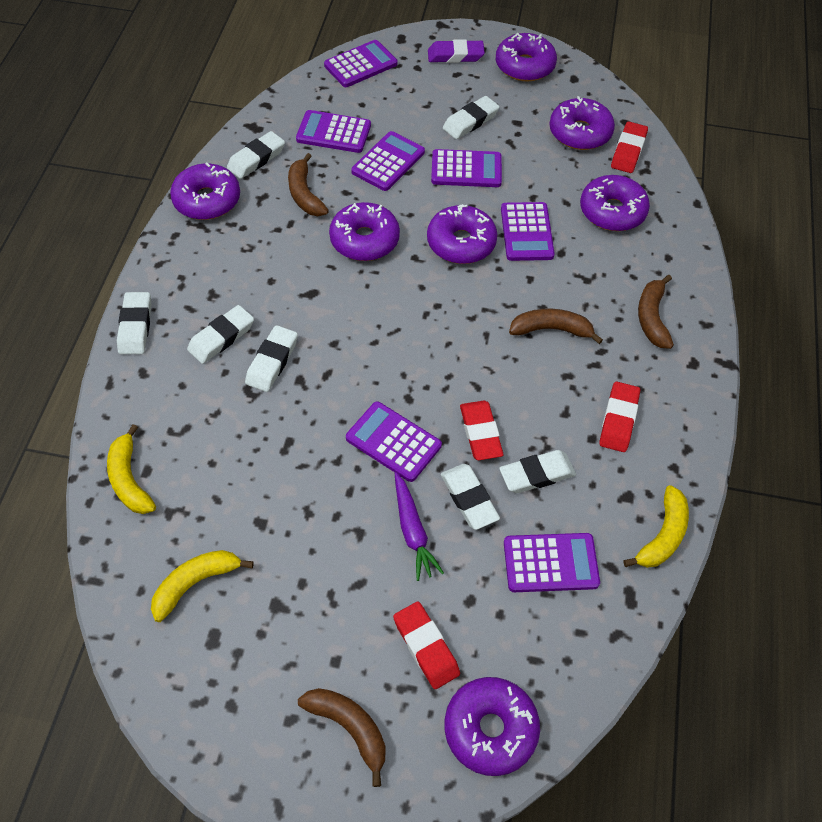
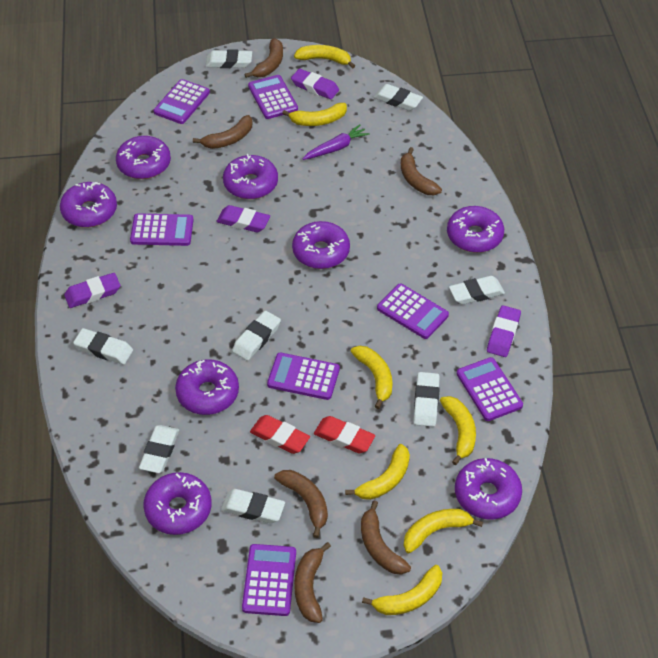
brown banana: [288,153,329,216] [298,688,386,787] [509,309,603,344] [638,275,674,349] = 4 -> [193,115,252,149] [244,39,283,78] [274,470,328,538] [294,542,331,623] [361,500,411,575] [401,147,442,195] = 6
purple donut: [170,162,240,220] [329,202,400,261] [427,204,498,264] [445,677,540,776] [496,33,557,82] [550,96,615,150] [580,175,650,231] = 7 -> [60,182,117,227] [116,136,171,179] [143,472,212,535] [175,359,239,415] [223,154,278,199] [292,221,350,269] [447,206,504,253] [455,458,522,520] = 8
purple eraser: [428,39,485,63] = 1 -> [64,273,120,308] [217,205,270,232] [291,69,339,99] [487,305,521,357] = 4
red eraser: [393,601,460,689] [460,401,503,460] [599,382,640,452] [611,122,648,173] = 4 -> [250,415,310,454] [314,416,375,453] = 2
white eraser: [117,292,152,354] [187,305,254,364] [227,131,285,179] [245,325,298,392] [441,464,500,530] [443,96,500,139] [499,450,576,493] = 7 -> [73,328,133,364] [139,425,179,473] [206,49,252,68] [221,489,285,523] [232,311,281,361] [373,84,423,111] [413,372,440,427] [449,276,505,305] = 8
yellow banana: [107,424,156,514] [151,550,254,622] [623,485,689,568] = 3 -> [282,103,347,126] [294,45,355,68] [345,444,410,500] [350,346,393,409] [362,565,442,615] [403,509,483,554] [440,396,476,465] = 7

